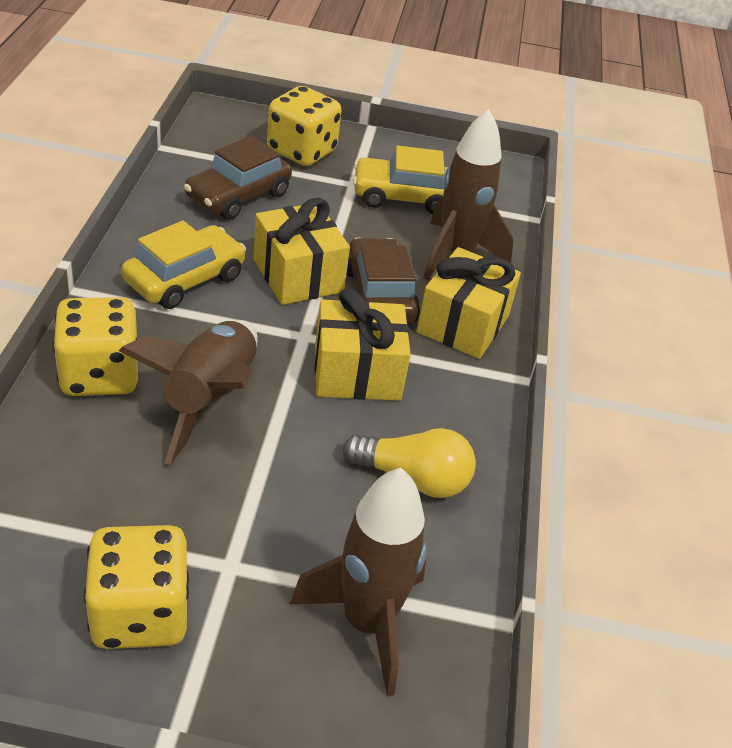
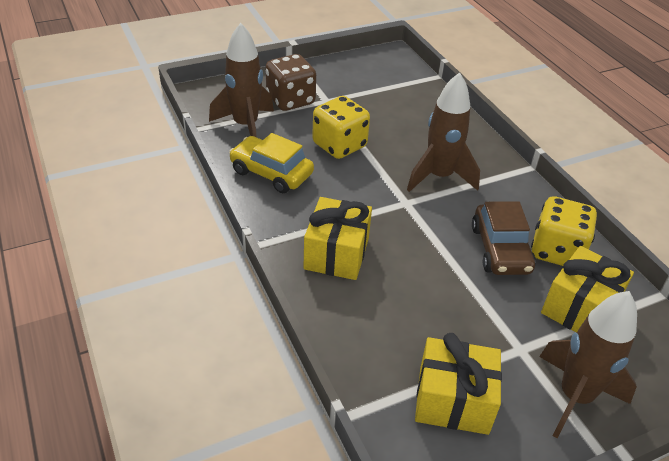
brown car: [184,136,292,220] [346,238,420,324] = 2 -> [472,201,536,275] = 1
brown dice: none = 0 -> [266,54,316,111] = 1
yellow car: [121,221,246,309] [353,146,448,214] = 2 -> [229,133,314,193] = 1
yellow dice: [53,297,138,396] [84,525,189,649] [267,86,342,166] = 3 -> [312,96,370,159] [531,196,597,266] = 2
yellow light bulb: [342,428,476,498] = 1 -> none = 0

